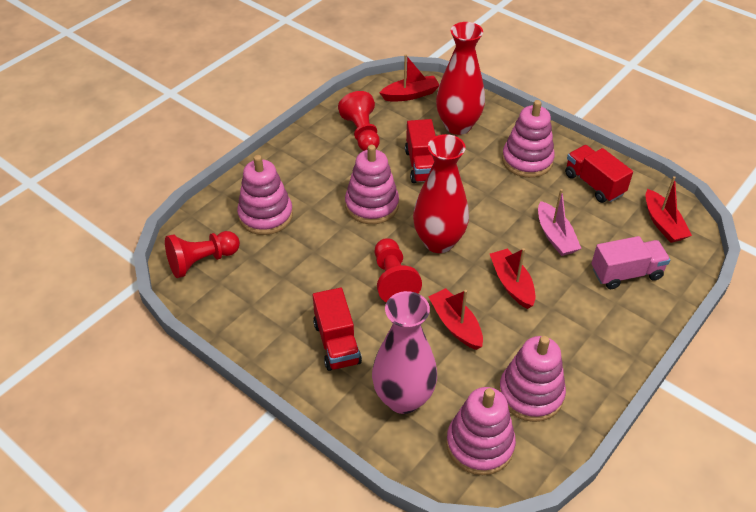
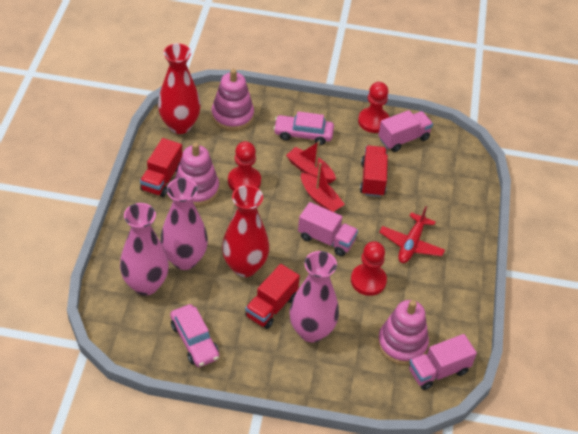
pink boat: [538,189,582,256] = 1 -> none = 0
pink car: none = 0 -> [170,304,219,367] [273,111,334,145] = 2
pink stacking toy: [237,155,293,235] [345,145,399,224] [446,387,516,475] [499,336,566,422] [502,100,555,178] = 5 -> [175,143,219,206] [211,69,254,131] [378,300,429,365] = 3
pink truck: [592,236,670,289] = 1 -> [298,202,358,256] [378,110,433,152] [409,334,477,390] = 3
pink vase: [372,291,437,414] = 1 -> [120,203,169,296] [160,178,208,270] [290,251,339,343] = 3
red boat: [379,54,440,102] [428,288,483,350] [490,248,535,309] [646,176,692,243] = 4 -> [286,141,336,183] [301,163,345,212] = 2
red plane: none = 0 -> [379,206,445,263] = 1

